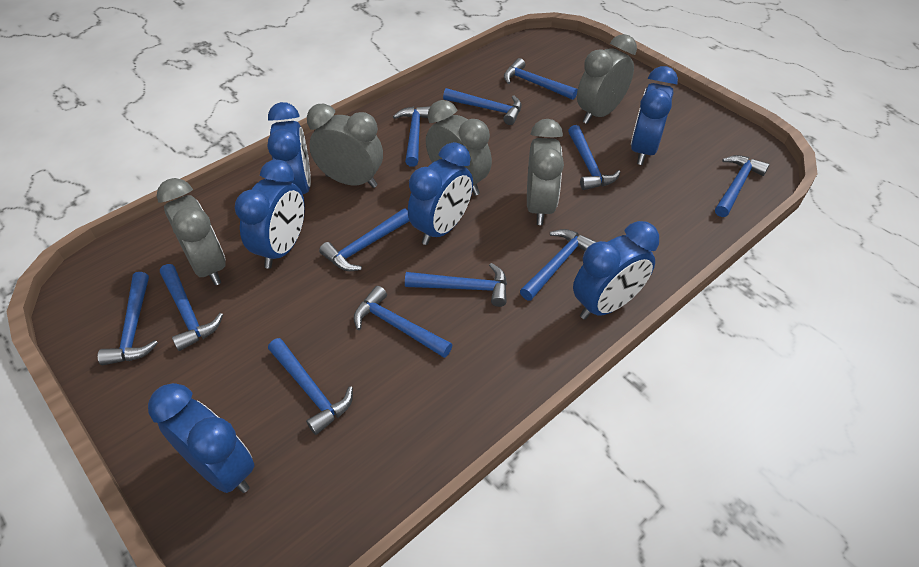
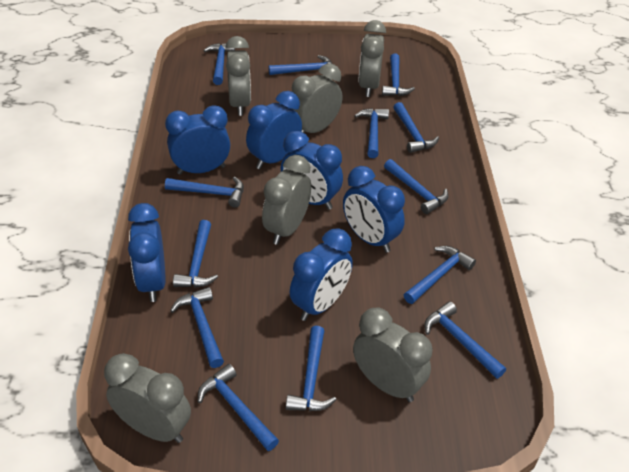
blue hammer: [98,272,158,365] [160,264,223,351] [268,338,353,435] [319,209,409,271] [354,286,452,358] [393,106,431,167] [405,263,507,307] [443,88,522,125] [504,58,578,100] [520,229,596,301] [568,125,621,190] [715,155,770,217] = 12 -> [165,177,244,208] [170,287,224,368] [173,220,218,288] [198,364,279,451] [203,43,235,85] [268,55,332,75] [286,326,337,411] [355,108,389,158] [382,53,415,96] [384,159,449,214] [393,102,439,153] [404,246,476,304] [424,301,506,379] = 13
grey clock: [157,178,226,285] [307,104,383,188] [426,100,492,196] [527,119,564,225] [577,34,637,124] = 5 -> [104,353,191,443] [226,36,251,116] [262,155,311,245] [291,64,342,133] [353,308,432,402] [358,20,386,97] = 6

